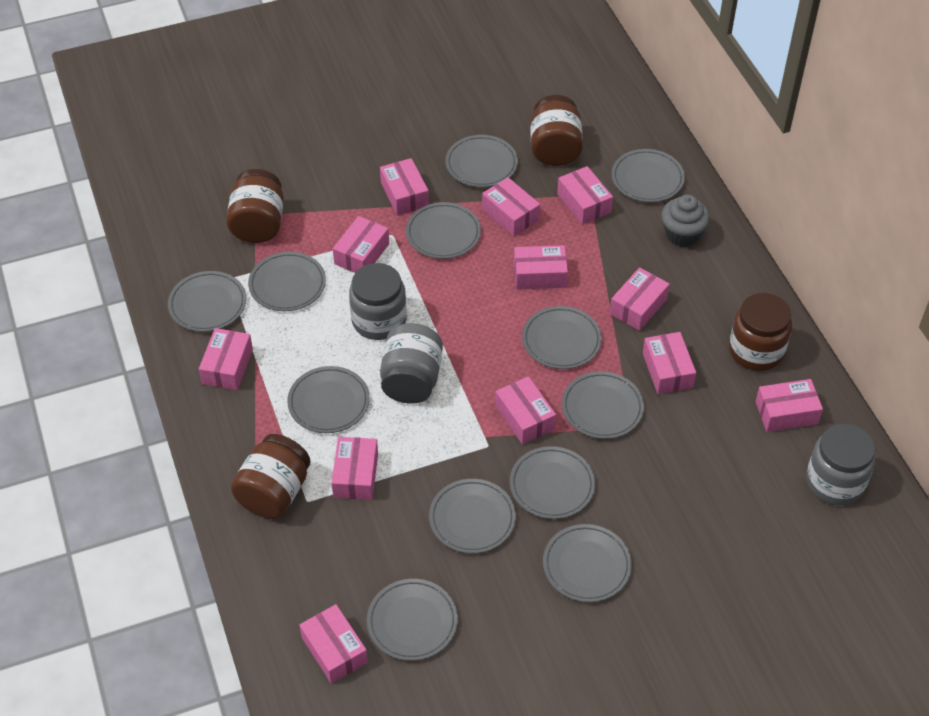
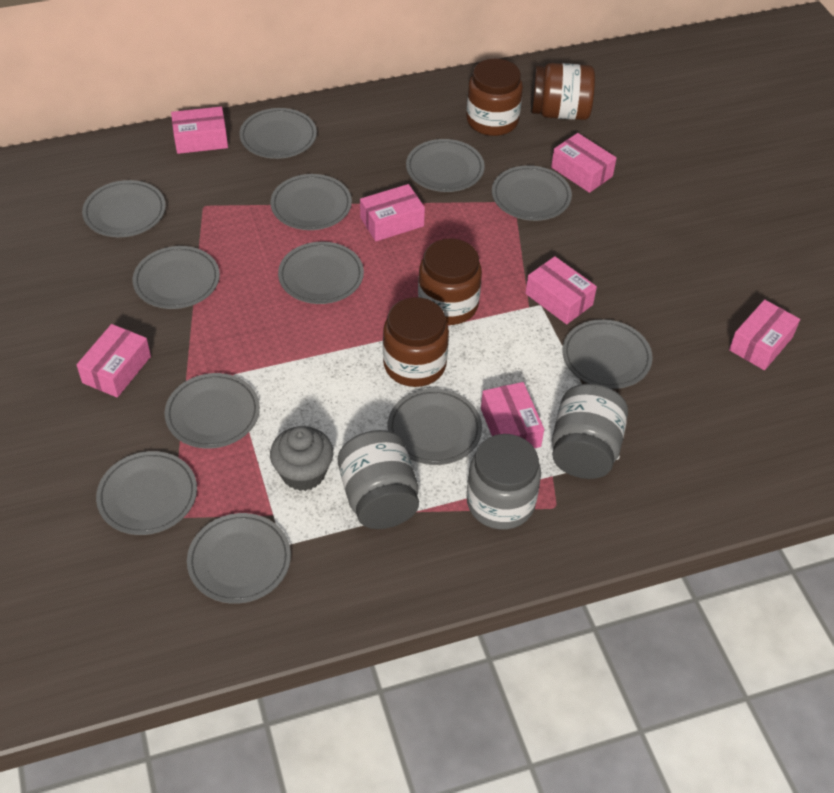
pink box: [199,328,253,390] [300,604,368,684] [331,437,378,500] [333,216,389,273] [380,158,429,215] [482,177,540,236] [495,376,556,444] [514,245,568,290] [557,166,613,225] [610,267,670,331] [643,332,696,394] [755,379,823,432] = 12 -> [76,324,151,398] [171,106,228,154] [360,184,425,241] [481,382,544,448] [525,256,597,324] [551,133,617,193] [729,299,800,370] = 7

